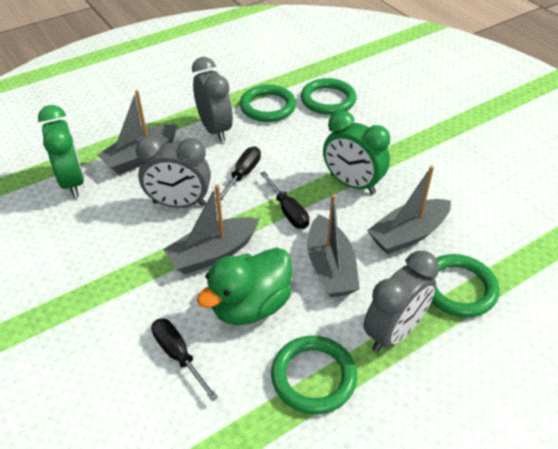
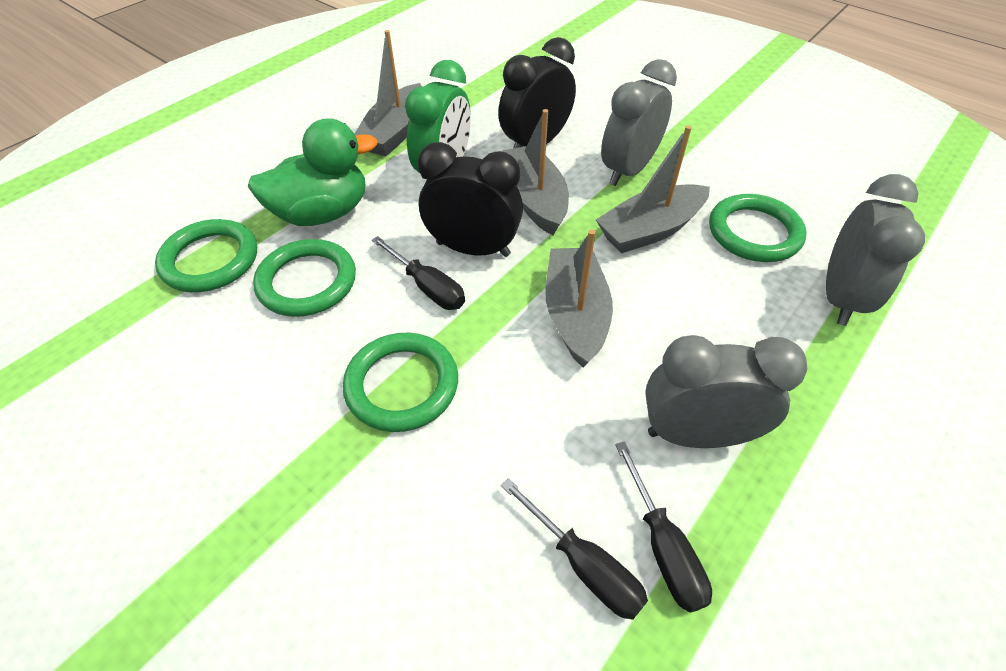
black clock: none = 0 -> [418,142,523,257] [498,37,576,148] = 2
green clock: [38,105,84,197] [323,111,390,194] = 2 -> [405,60,471,173] = 1

